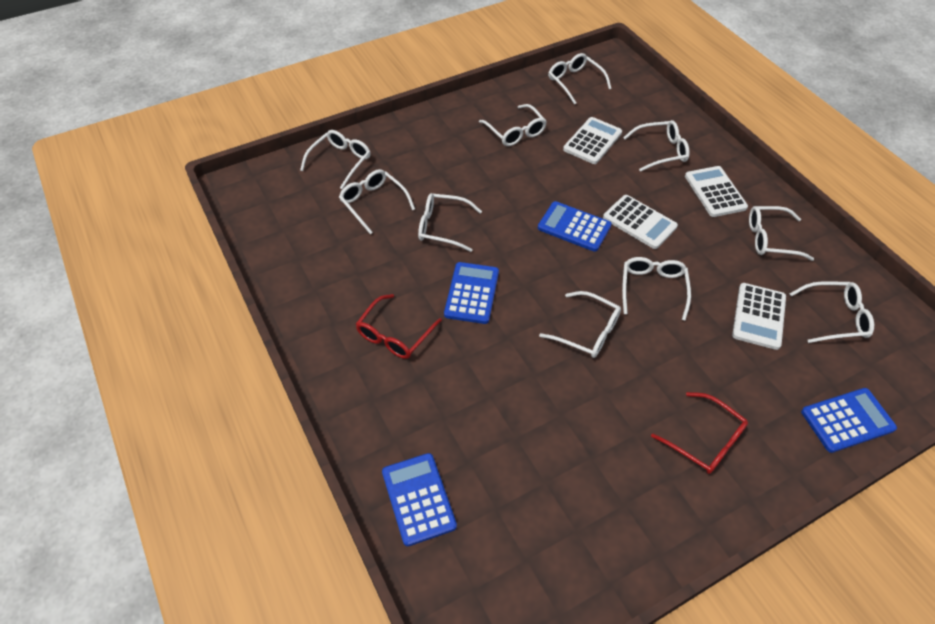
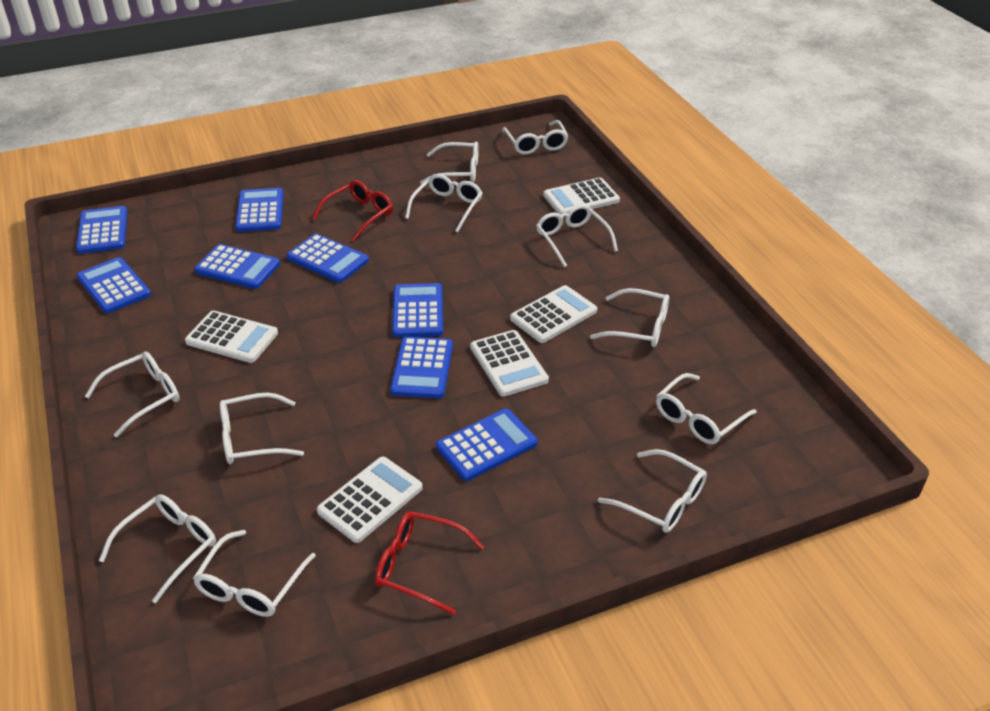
blue calculator: [382,453,457,546] [444,262,499,324] [538,201,612,252] [801,388,897,453] = 4 -> [76,206,127,254] [77,257,151,314] [194,244,280,289] [235,188,284,232] [286,233,369,283] [390,336,453,398] [392,283,443,337] [436,409,538,481] = 8
white calculator: [563,117,622,164] [603,195,678,249] [685,166,748,217] [732,283,786,350] = 4 -> [185,311,278,363] [317,457,423,543] [470,330,549,397] [510,285,597,343] [543,177,620,215] = 5
white glasses: [300,130,371,189] [339,169,415,234] [418,193,482,252] [479,104,547,146] [539,291,621,358] [548,53,612,105] [622,257,691,321] [623,120,690,172] [749,206,814,261] [790,281,874,343] = 10 -> [85,352,180,437] [99,494,216,603] [193,530,316,617] [220,393,304,464] [405,174,483,232] [420,142,479,184] [502,120,568,155] [536,204,618,267] [590,288,669,347] [598,449,707,533] [656,373,757,444] = 11

